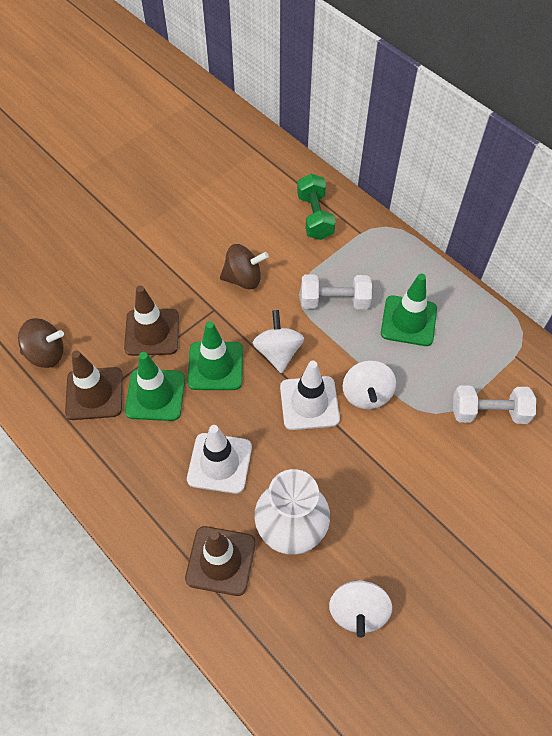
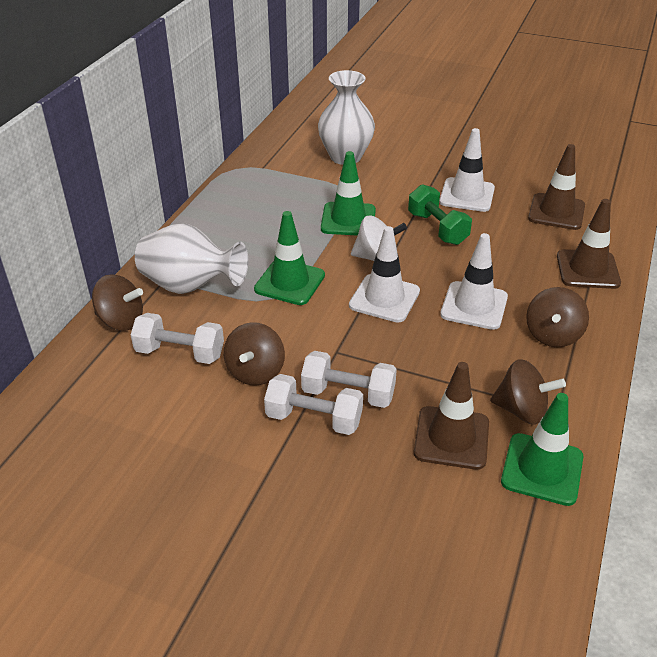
brown spinning top: [18,318,64,368] [220,244,269,289] = 2 -> [92,274,143,331] [224,322,285,386] [490,359,566,425] [526,287,589,347] = 4
white dumbbell: [301,275,372,309] [453,385,536,424] = 2 -> [131,313,224,364] [264,374,363,435] [301,351,397,408] = 3
white spinning top: [253,310,304,373] [329,580,392,638] [343,360,396,409] = 3 -> [351,216,407,261] = 1
white traffic cone: [187,425,252,494] [280,361,340,430] = 2 -> [349,226,420,323] [439,128,495,212] [440,233,508,330] = 3
white vase: [254,469,330,555] = 1 -> [135,223,248,294] [318,70,375,165] = 2

